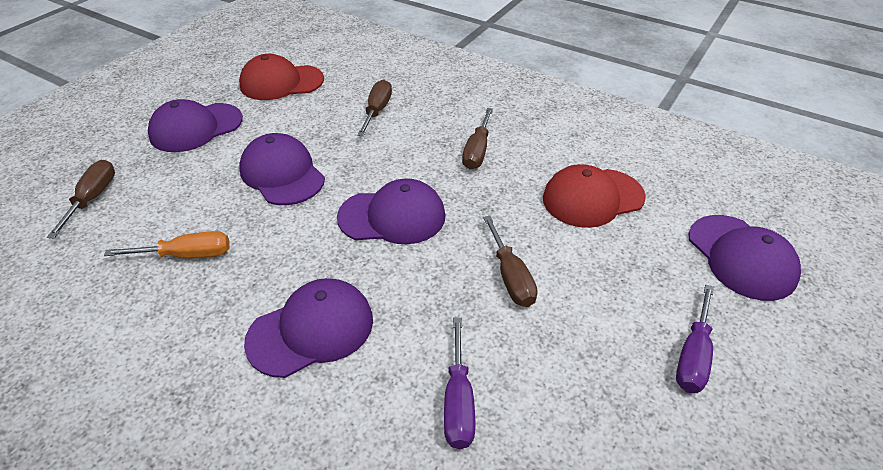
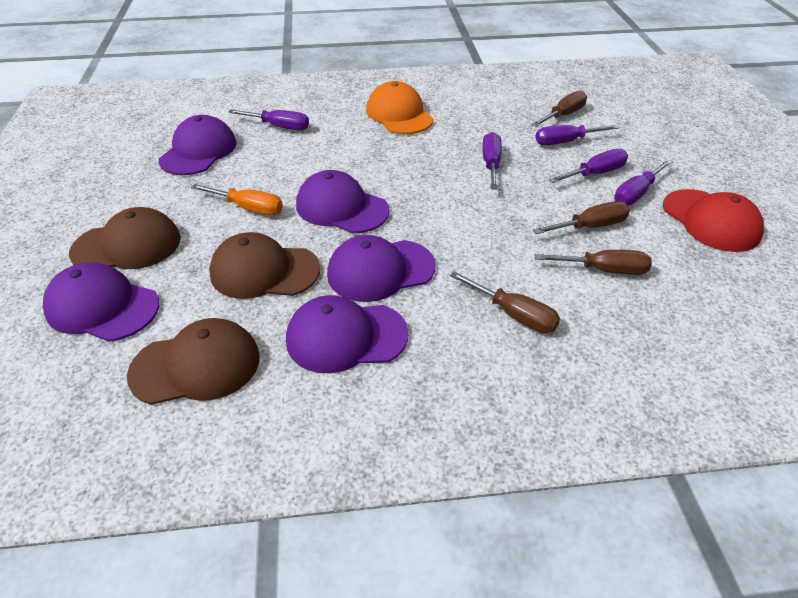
brown cap: none = 0 -> [69,207,181,269] [127,318,260,405] [209,232,320,299] = 3
orange cap: none = 0 -> [366,81,433,134] = 1
purple screwdriver: [444,318,475,449] [676,284,714,393] = 2 -> [228,110,309,130] [482,132,502,190] [535,125,620,145] [549,149,628,183] [614,159,672,206] = 5
red cap: [239,54,324,100] [543,164,646,228] = 2 -> [663,189,764,252] = 1

